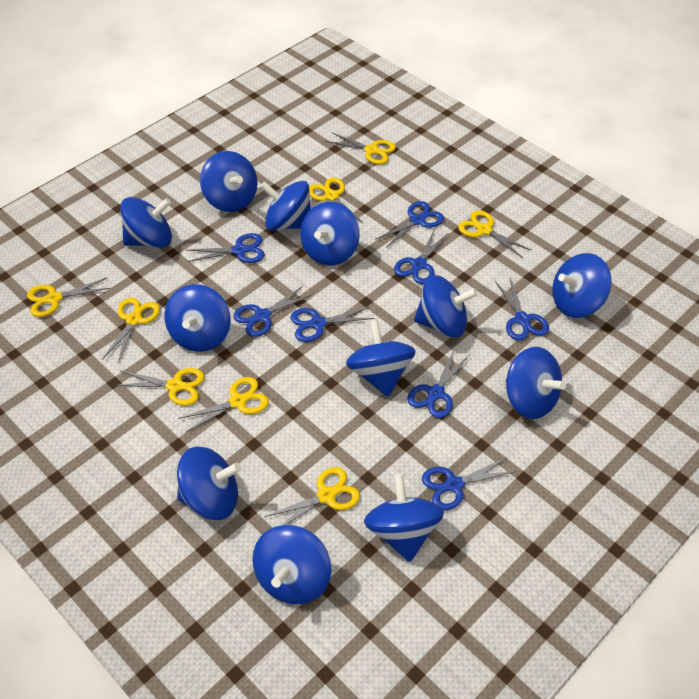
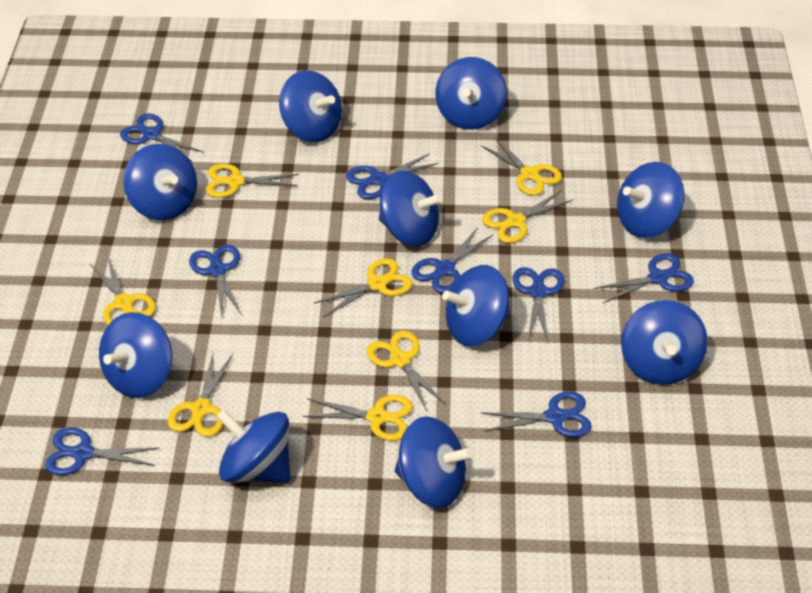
blue spinning top: [120,197,172,248] [164,284,231,352] [177,447,241,520] [200,151,257,212] [252,525,331,604] [260,181,311,230] [300,202,360,265] [346,320,416,397] [364,474,444,562] [414,275,478,337] [506,347,566,419] [552,253,612,318] = 12 -> [99,312,172,398] [123,144,197,220] [216,409,290,483] [279,70,342,142] [379,171,443,247] [395,416,474,508] [435,57,507,129] [442,265,510,346] [617,162,685,238] [621,300,708,385] = 10

